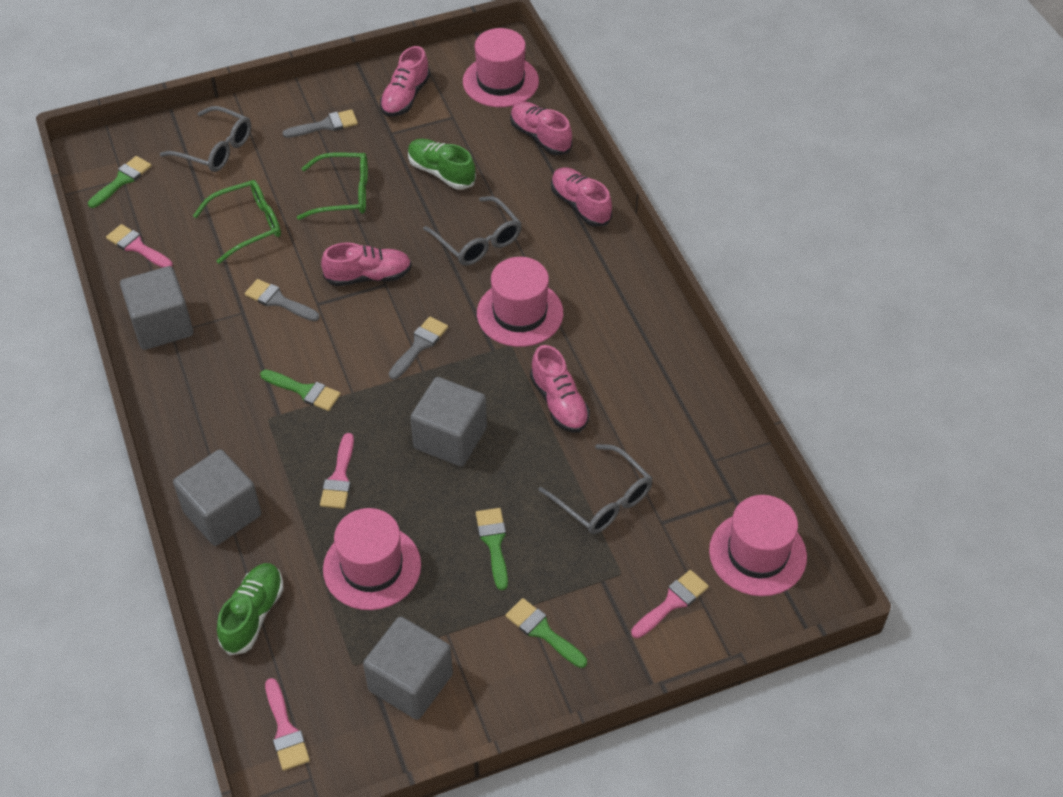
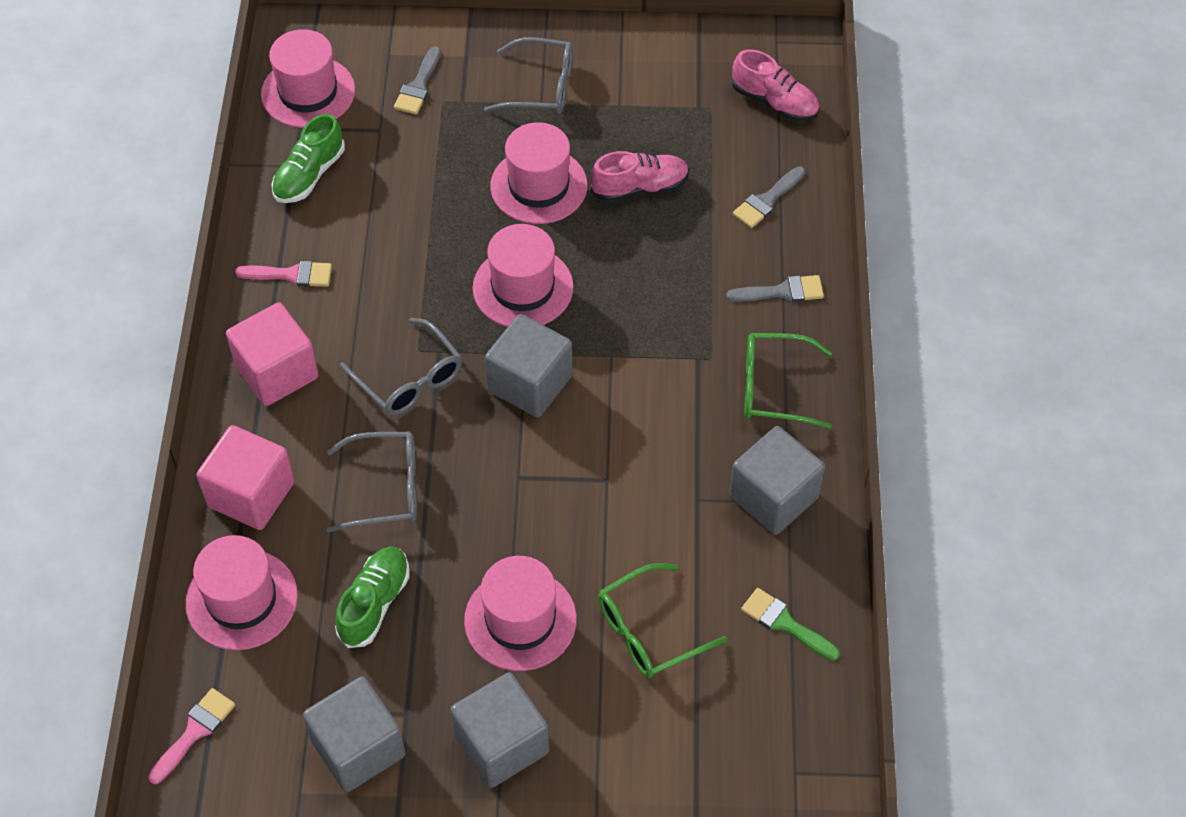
green brush: [88,156,152,208] [260,369,341,411] [476,508,508,590] [505,598,587,668] = 4 -> [741,588,840,661] = 1
pink brush: [106,224,173,268] [265,678,310,771] [320,433,354,509] [631,570,709,638] = 4 -> [148,688,235,784] [235,261,332,287] = 2
pink cube: none = 0 -> [196,425,294,530] [226,302,319,406] = 2
pink hat: [323,508,421,610] [463,28,539,107] [477,257,563,347] [709,495,807,596] = 4 -> [186,535,298,650] [261,29,355,128] [464,556,577,671] [473,224,574,327] [490,122,587,224] = 5
pink shoe: [321,242,412,286] [380,46,430,117] [510,102,573,155] [530,345,590,432] [551,167,612,227] = 5 -> [591,151,689,202] [732,49,819,122] = 2

